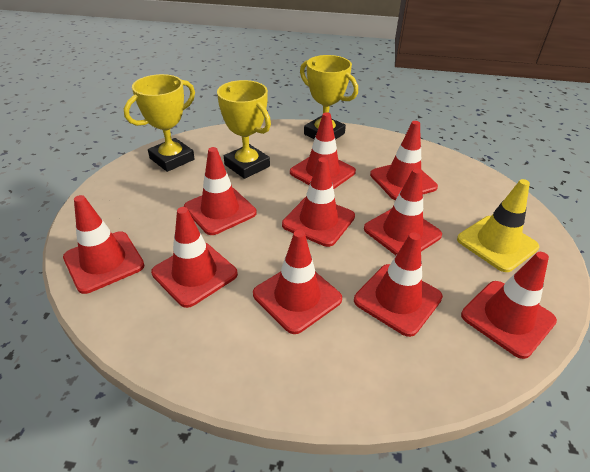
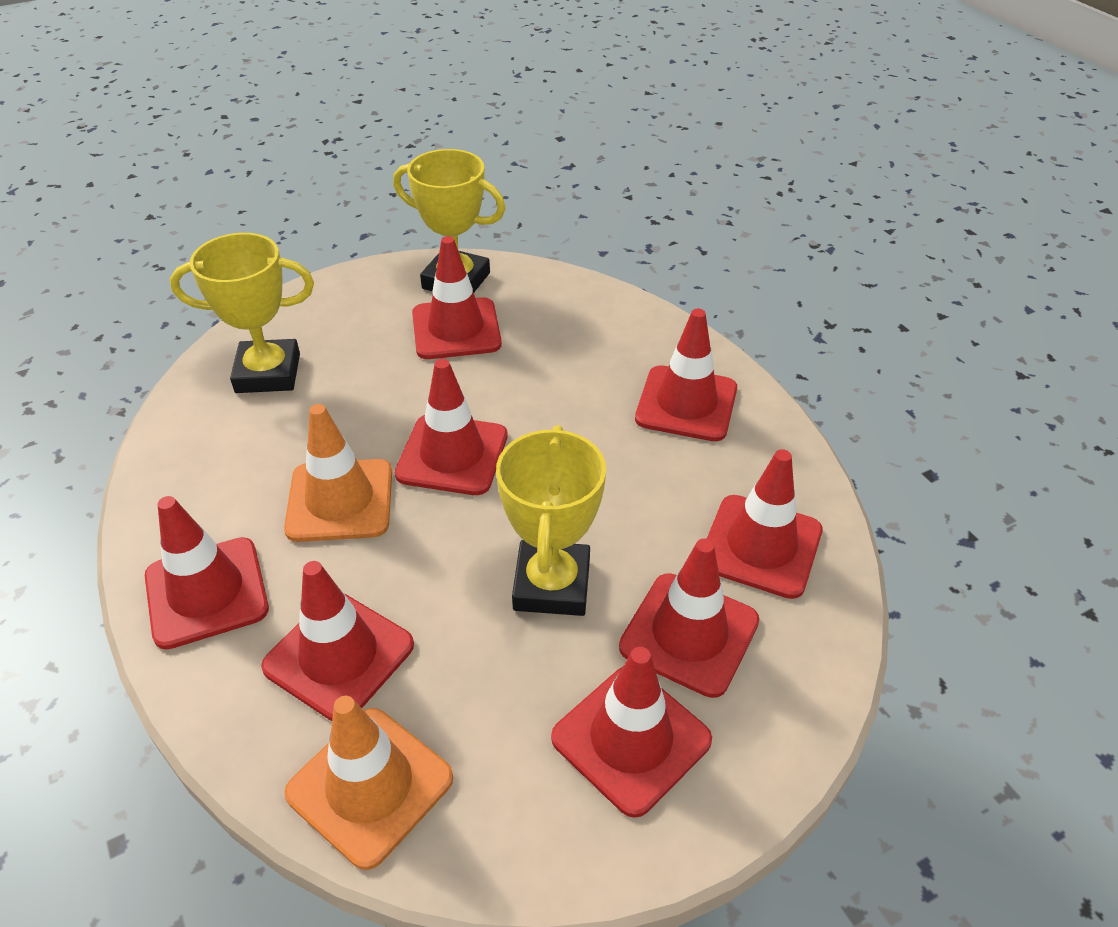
orange traffic cone: none = 0 -> [284,404,392,542] [284,696,453,870] = 2
red traffic cone: [63,195,144,294] [151,207,238,308] [184,147,257,235] [253,230,342,334] [282,157,355,247] [290,112,356,189] [354,232,443,337] [364,168,442,255] [370,121,438,200] [461,252,557,359] = 10 -> [145,496,269,649] [261,561,414,721] [395,359,508,495] [412,236,502,359] [551,647,712,818] [619,538,759,698] [635,309,737,441] [707,449,823,599] = 8
yellow traffic cone: [457,179,539,272] = 1 -> none = 0

